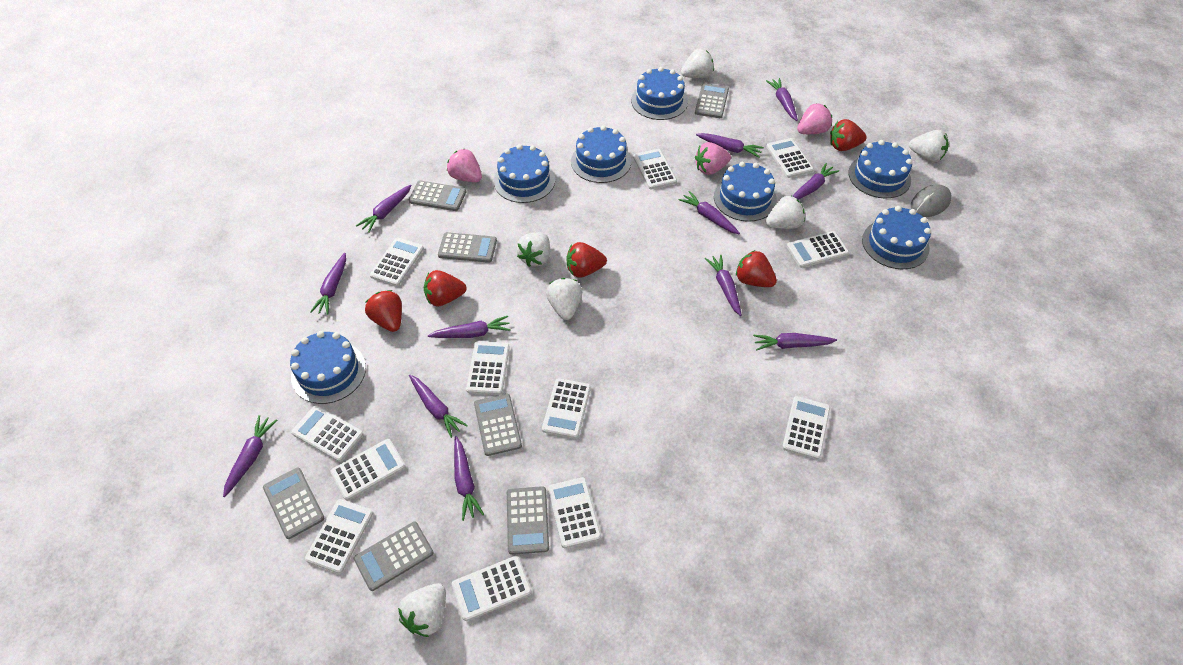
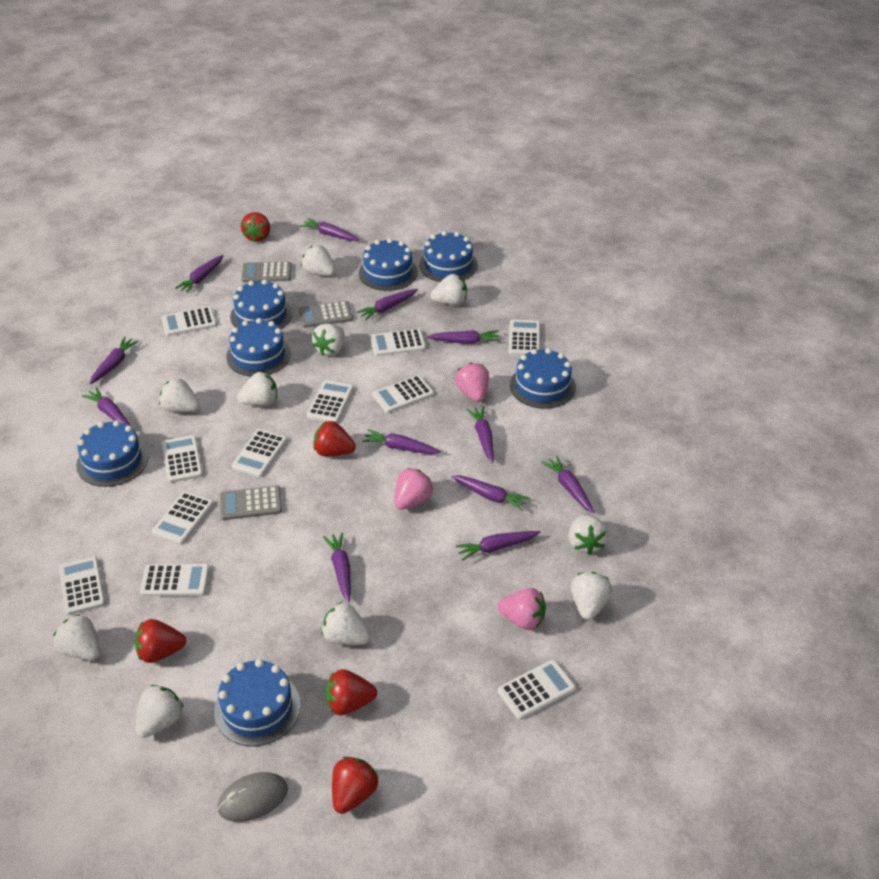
grey calculator: [263,468,324,539] [354,522,434,591] [409,181,467,211] [438,232,497,263] [474,394,522,456] [507,486,549,555] [695,83,729,118] = 7 -> [220,486,282,520] [241,261,292,282] [299,301,353,328] = 3
white calculator: [291,405,364,462] [305,499,373,574] [330,439,406,500] [370,238,424,286] [452,556,532,621] [466,341,510,395] [542,378,591,439] [548,477,601,548] [633,149,677,189] [766,138,814,178] [782,396,830,460] [787,231,849,268] = 12 -> [59,556,105,615] [140,564,210,596] [152,491,214,545] [161,307,217,336] [162,435,203,483] [232,429,287,477] [307,380,354,423] [370,329,426,356] [372,375,434,413] [498,660,576,720] [509,320,540,355] = 11
white strawberry: [398,583,446,637] [516,232,550,267] [546,278,582,320] [681,49,714,78] [766,196,805,229] [909,130,949,162] = 6 -> [53,614,100,660] [136,685,184,738] [159,378,200,412] [237,372,277,406] [301,245,335,276] [312,323,345,356] [321,602,370,645] [431,274,467,305] [568,514,608,555] [571,572,612,620] = 10

